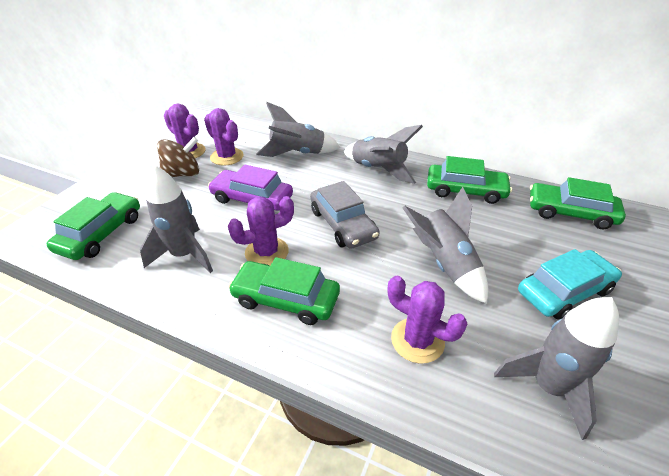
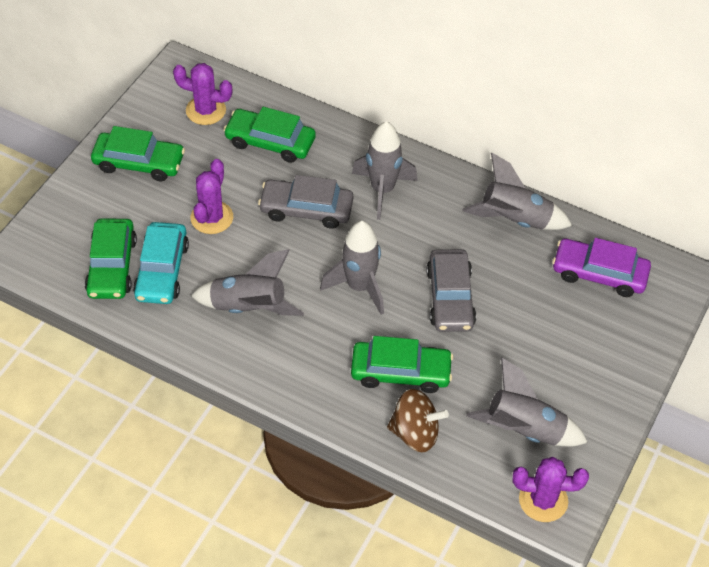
grey car: [310,181,380,249] = 1 -> [258,175,353,229] [426,249,476,332] = 2
purple cactus: [164,104,205,158] [204,108,243,166] [228,196,294,266] [388,276,467,364] = 4 -> [173,63,232,125] [190,159,233,234] [513,457,589,522] = 3

